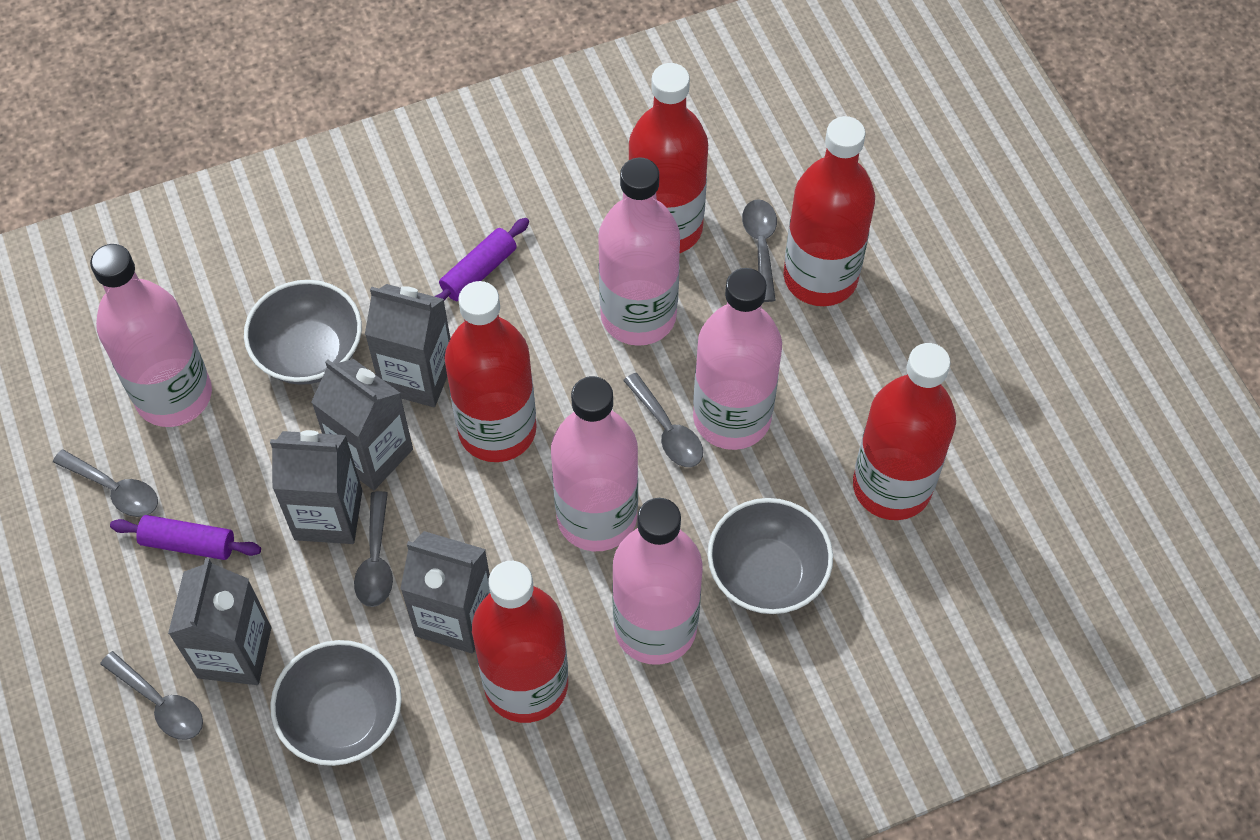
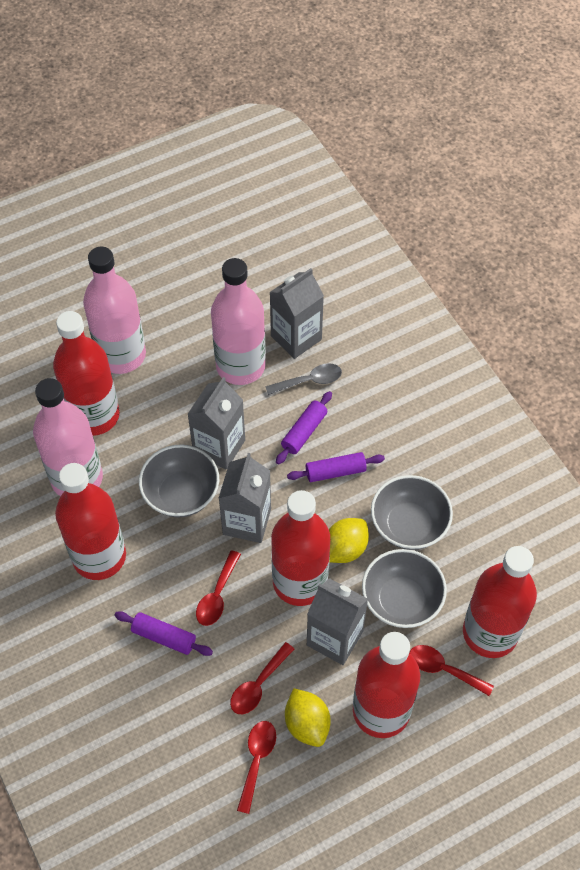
grey carton: [168,558,271,685] [270,430,362,544] [311,359,413,490] [365,284,450,407] [400,531,490,654] = 5 -> [187,377,245,470] [218,453,271,543] [270,268,324,359] [307,578,368,665] = 4
grey spoon: [53,449,158,517] [100,651,203,740] [354,491,393,607] [623,373,703,467] [742,199,777,302] = 5 -> [265,363,342,395] = 1
pink bottle: [90,244,212,427] [551,376,638,551] [598,158,680,346] [612,498,702,665] [693,268,782,450] = 5 -> [33,378,103,496] [83,247,146,374] [211,258,266,385] = 3
purple rolling pin: [110,515,261,560] [434,218,529,301] = 2 -> [114,611,213,656] [276,391,332,464] [287,452,385,482] = 3
red spoon: none = 0 -> [196,550,241,626] [230,642,294,714] [237,721,276,814] [410,645,494,696] = 4
yellow lemon: none = 0 -> [285,688,331,747] [329,518,369,563] = 2

